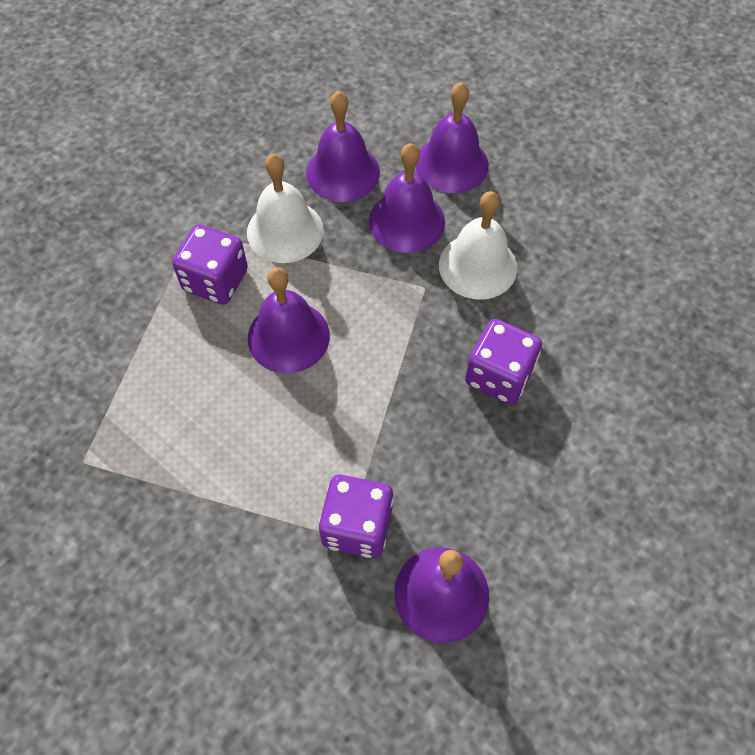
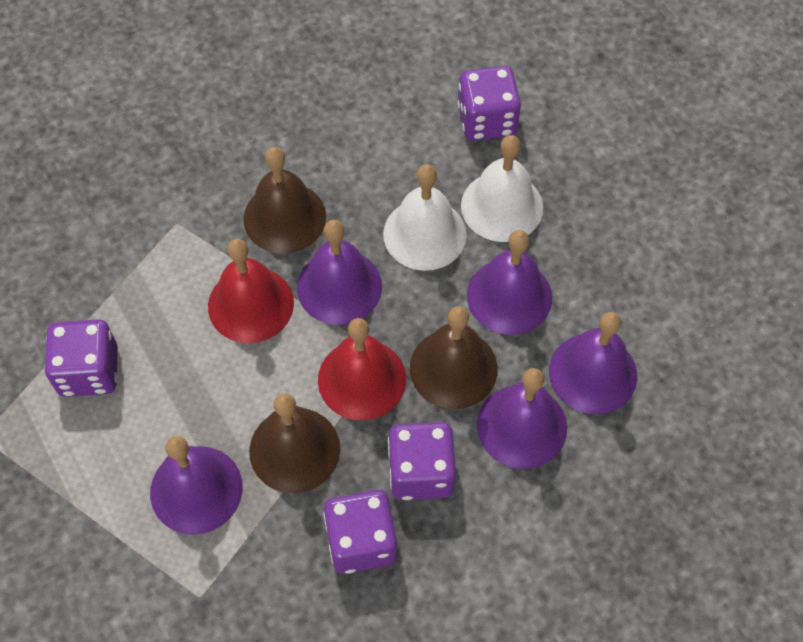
brown bell: none = 0 -> [243,147,326,254] [249,393,340,493] [410,306,498,409] = 3
purple dice: [172,224,248,305] [319,475,394,558] [465,319,542,404] = 3 -> [44,319,118,397] [324,490,397,574] [388,422,456,500] [458,66,521,141] = 4
red bell: none = 0 -> [208,239,294,343] [318,318,406,420] = 2

